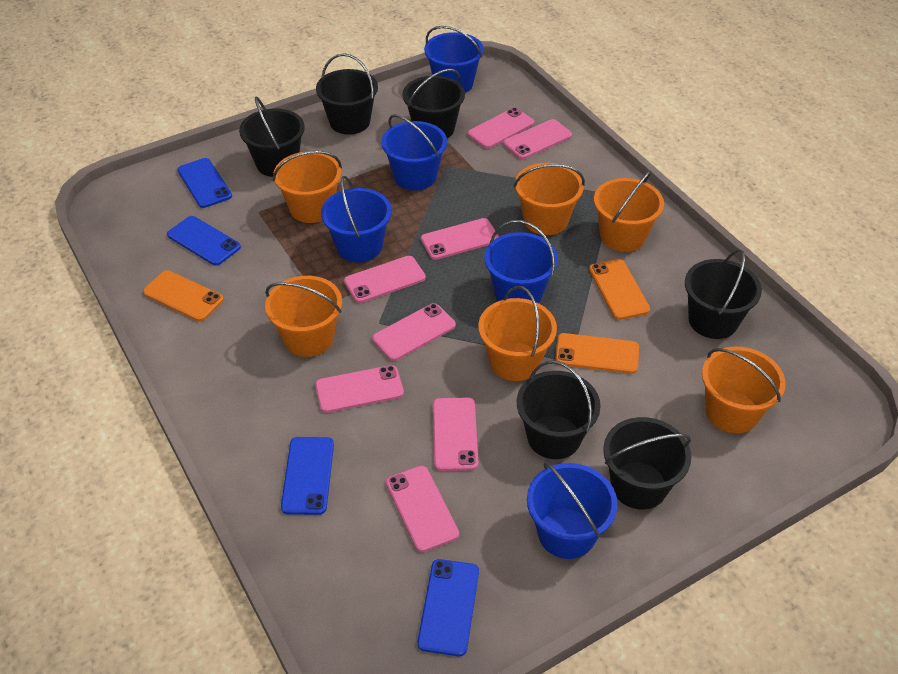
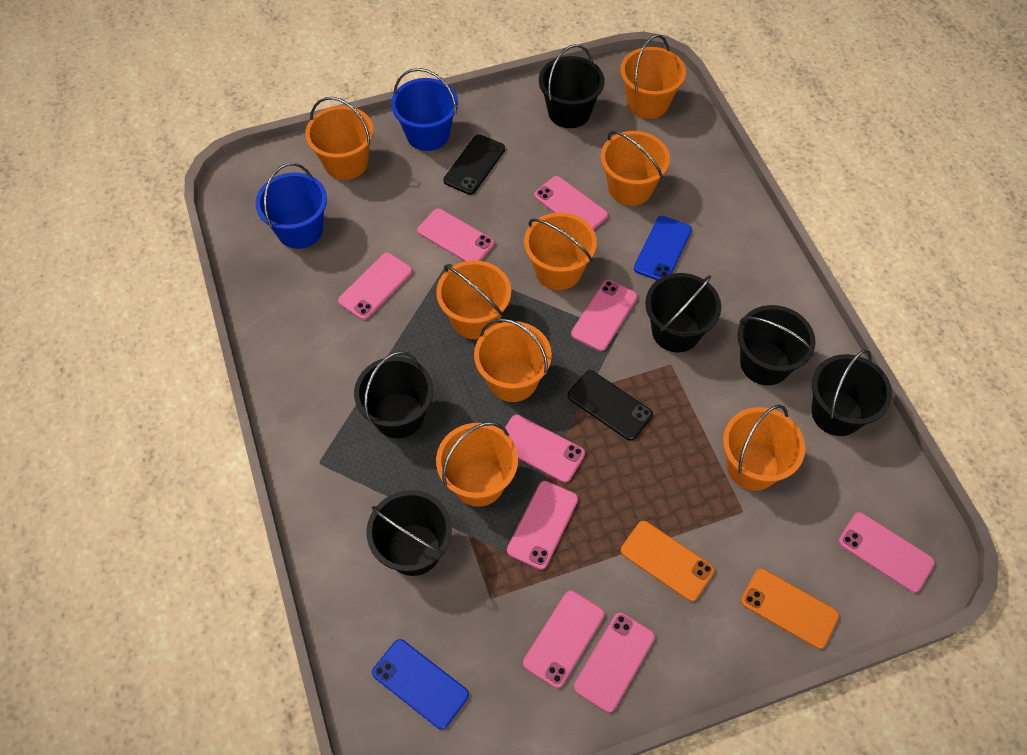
black phone: none = 0 -> [443,134,505,195] [568,370,653,441] = 2
blue bucket: [321,176,392,262] [381,114,447,190] [424,26,484,93] [484,220,558,303] [527,462,618,559] = 5 -> [255,163,327,249] [391,68,458,151] = 2
blue phone: [167,216,241,266] [177,158,232,208] [281,437,334,515] [417,559,479,656] = 4 -> [372,639,469,730] [634,216,692,280] = 2
orange bucket: [265,276,342,357] [273,151,342,223] [478,286,557,381] [514,163,585,235] [594,170,664,252] [702,347,786,433] = 6 -> [305,97,374,180] [436,260,511,339] [436,422,518,507] [474,318,552,402] [524,213,597,290] [601,131,670,206] [620,34,686,119] [723,405,805,491] = 8
orange phone: [143,270,224,321] [555,333,639,374] [589,259,650,320] = 3 -> [621,521,715,601] [741,568,839,649] = 2
pink phone: [315,365,404,413] [344,256,426,303] [372,303,456,361] [386,466,459,552] [421,218,499,260] [433,398,478,471] [468,108,534,149] [503,119,572,159] = 8 -> [338,253,413,320] [417,209,494,261] [505,415,585,483] [507,481,578,570] [523,590,605,688] [534,176,608,230] [571,280,638,351] [574,613,655,712] [838,512,935,593] = 9

